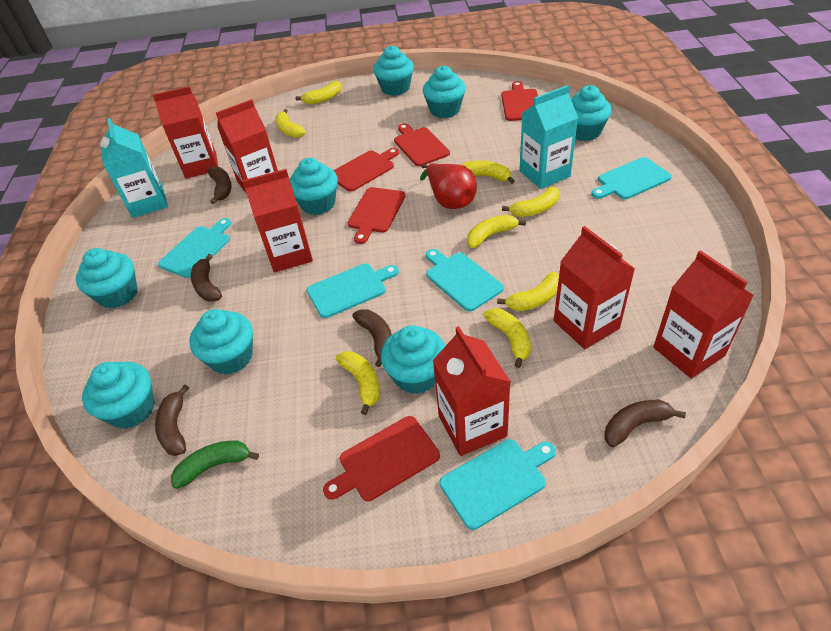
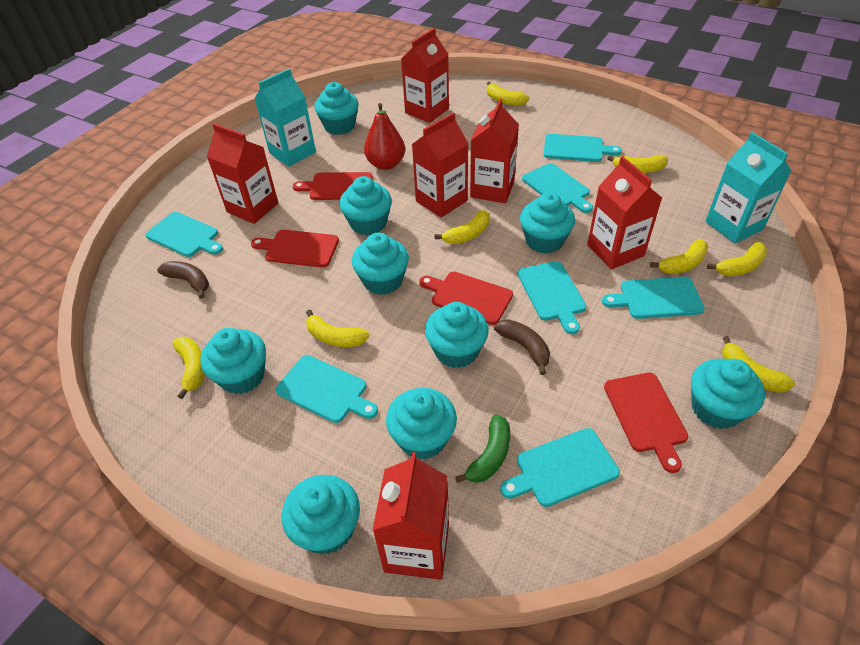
brown banana: [155,385,189,456] [191,254,222,302] [208,166,232,204] [352,309,392,367] [604,400,686,448] = 5 -> [157,261,209,299] [494,319,550,375] = 2
red cutting board: [323,416,440,501] [333,148,399,192] [348,187,405,244] [394,123,450,166] [501,81,538,121] = 5 -> [251,230,339,268] [293,172,373,200] [419,272,513,325] [604,373,688,473] = 4
turquoise cupcake: [76,248,138,309] [82,362,155,429] [189,309,253,375] [289,158,338,215] [373,46,414,96] [381,325,445,394] [423,66,466,118] [571,85,611,141] = 8 -> [200,328,266,394] [282,475,360,555] [315,82,358,135] [340,176,392,236] [352,233,409,295] [386,388,457,459] [425,302,489,368] [520,193,575,254] [691,359,765,429] = 9
turquoise cutting board: [158,218,231,278] [307,264,399,318] [426,249,504,312] [440,439,556,530] [591,157,672,199] = 5 -> [145,212,223,257] [275,355,378,423] [500,428,620,507] [518,261,586,334] [522,163,593,213] [543,134,622,162] [602,277,705,319] = 7

